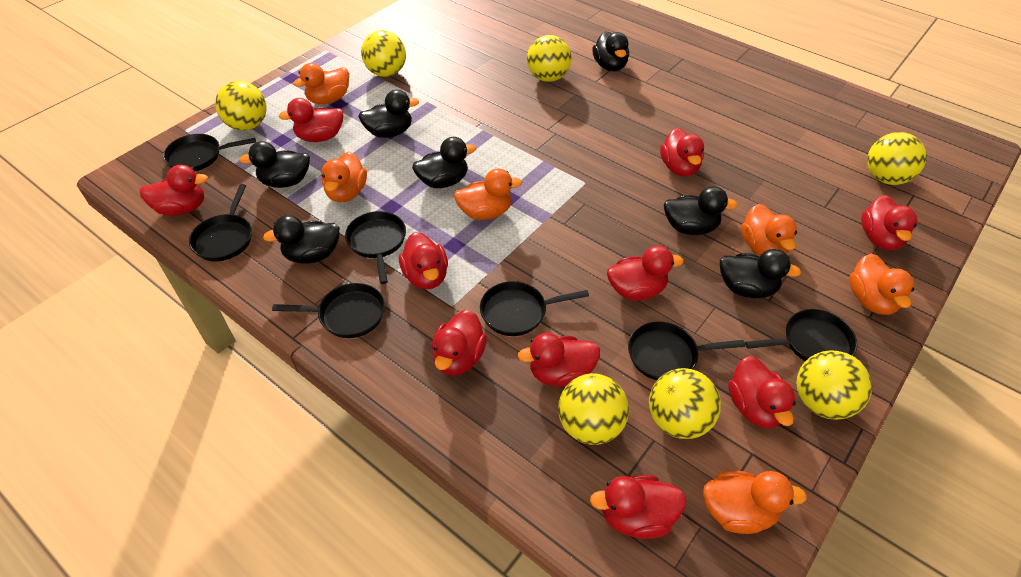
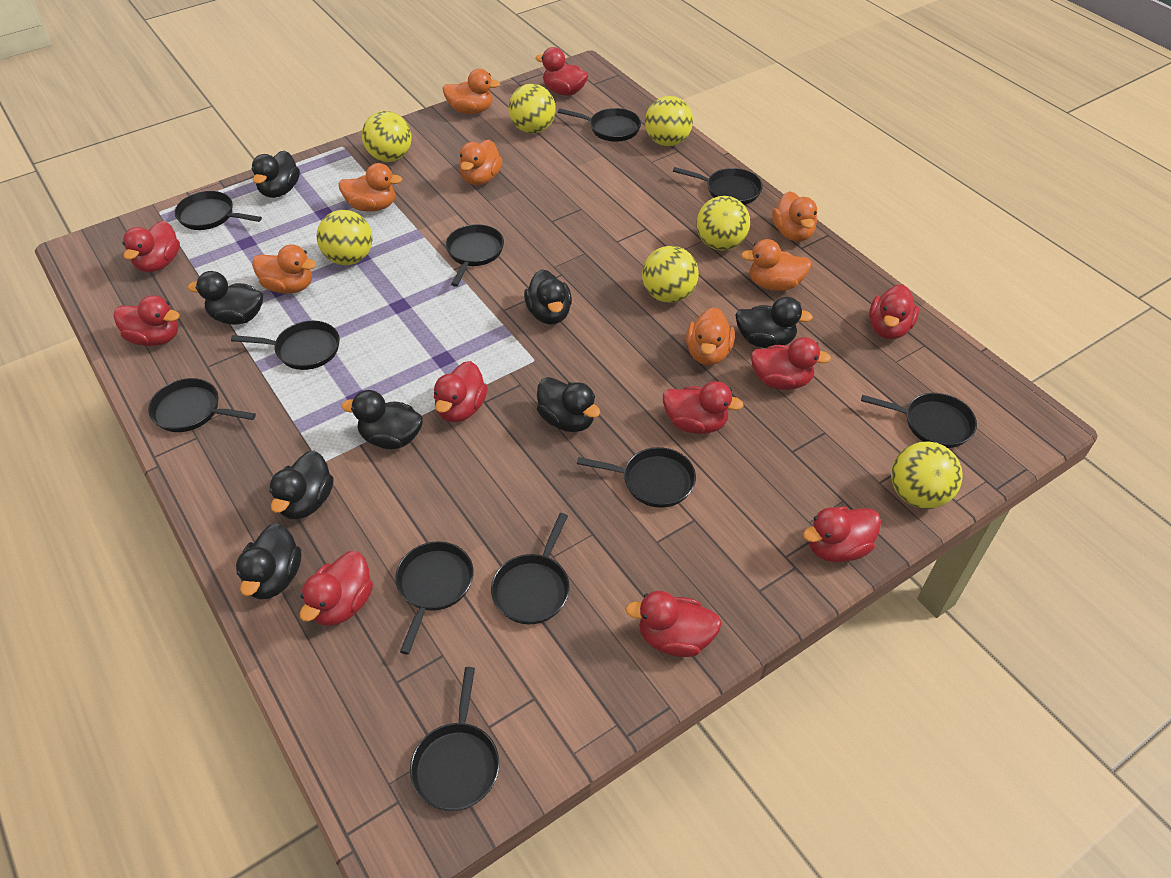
black duck: [239,141,310,188] [263,215,340,264] [358,89,419,138] [412,137,476,188] [592,32,629,71] [664,186,738,235] [720,249,801,298] = 7 -> [188,271,263,324] [236,523,301,599] [252,150,300,198] [269,451,333,519] [342,390,423,449] [524,269,572,324] [537,377,600,432] [735,297,813,348] = 8
black pan: [163,134,256,171] [189,184,252,261] [272,283,385,338] [345,211,406,284] [480,281,589,336] [628,322,745,380] [745,309,857,361] = 7 -> [148,378,256,432] [175,191,262,230] [231,321,340,370] [395,541,474,655] [410,667,499,811] [446,224,504,287] [491,513,570,624] [558,108,641,142] [577,447,696,508] [673,167,763,205] [861,393,977,448] = 11
orange duck: [293,63,349,104] [321,151,367,202] [454,169,522,220] [703,471,807,534] [741,204,797,256] [849,254,914,315] = 6 -> [252,244,316,294] [339,163,402,212] [442,69,500,114] [459,140,502,185] [686,307,735,365] [741,239,811,291] [772,191,817,242] = 7

